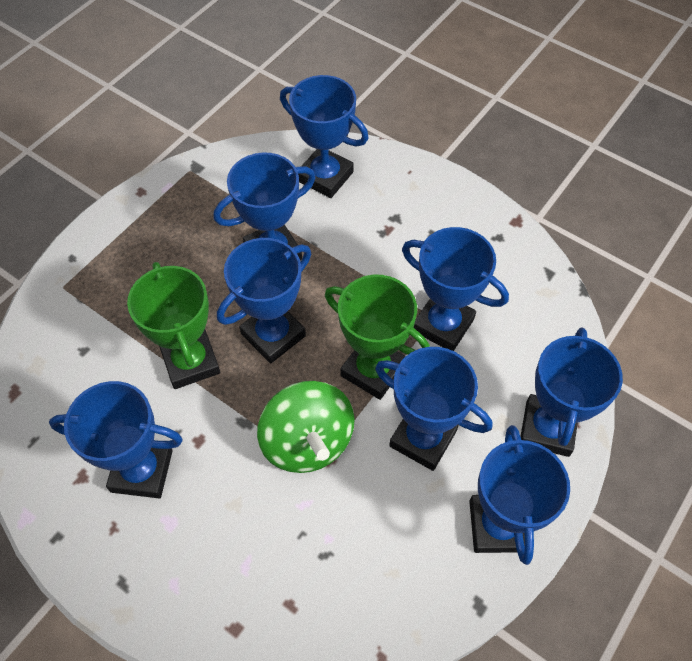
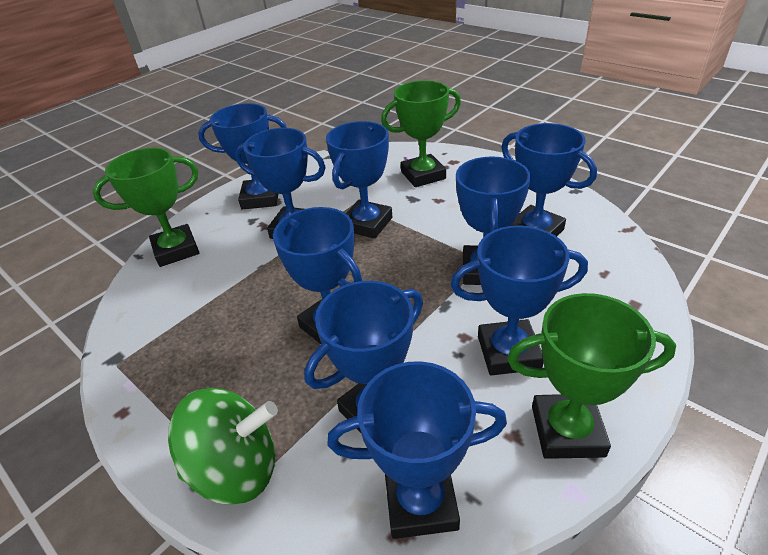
blue trophy: [49,381,183,498] [214,152,316,260] [217,238,311,363] [280,75,369,198] [375,347,492,471] [402,227,509,351] [469,425,570,565] [520,327,623,457] = 8 -> [198,103,287,209] [235,128,326,239] [273,207,362,344] [304,281,423,433] [326,121,392,239] [328,361,507,539] [451,225,588,375] [456,156,530,285] [501,123,597,236] = 9
green trophy: [127,262,220,389] [325,275,430,400] = 2 -> [93,148,199,267] [381,80,461,187] [507,293,676,459] = 3

